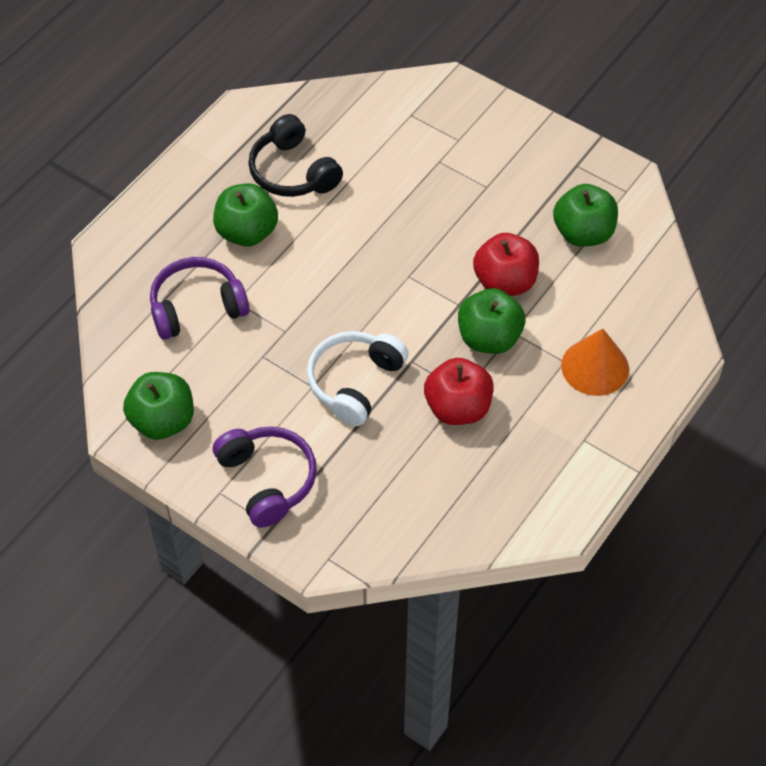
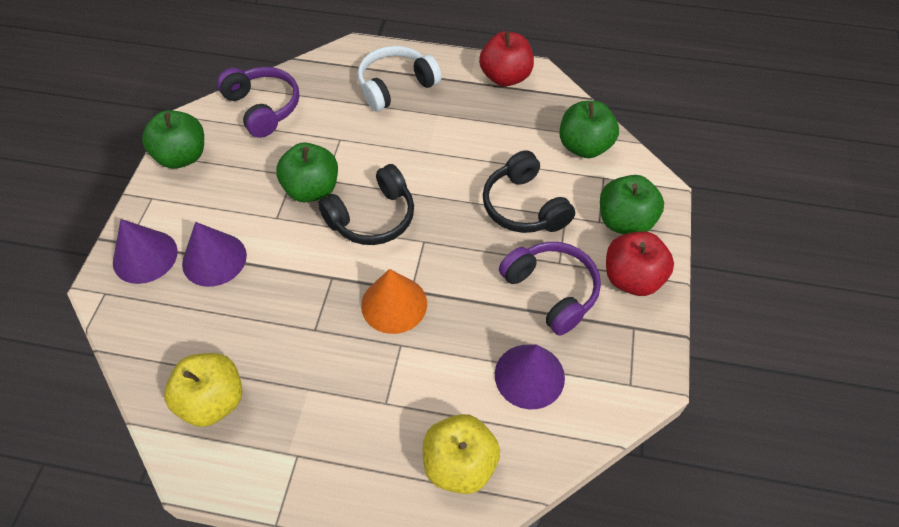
black headphones: [248,114,343,197] = 1 -> [318,164,414,245] [483,150,575,233] = 2
purple cone: none = 0 -> [113,219,178,284] [182,222,247,287] [495,345,565,409] = 3
yellow apple: none = 0 -> [164,353,242,427] [423,414,500,494] = 2

